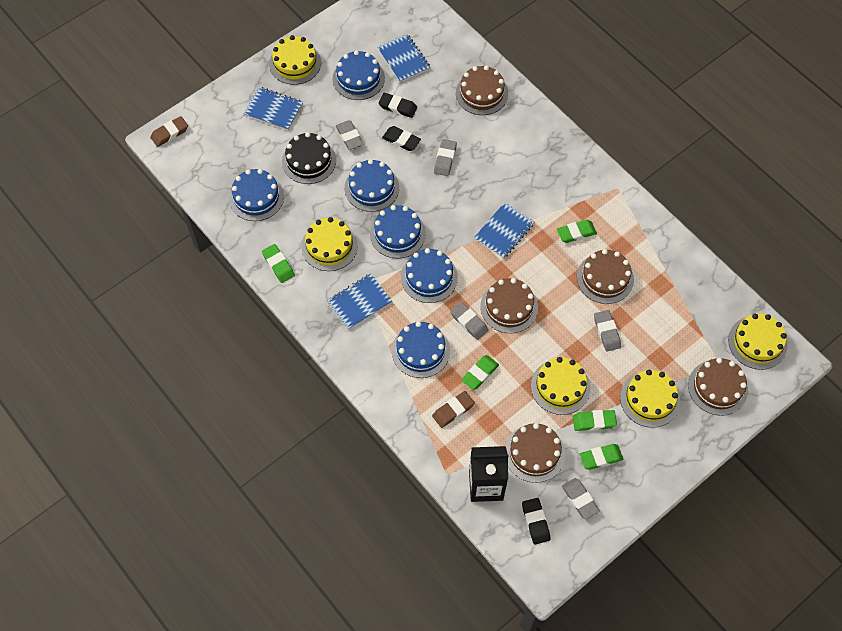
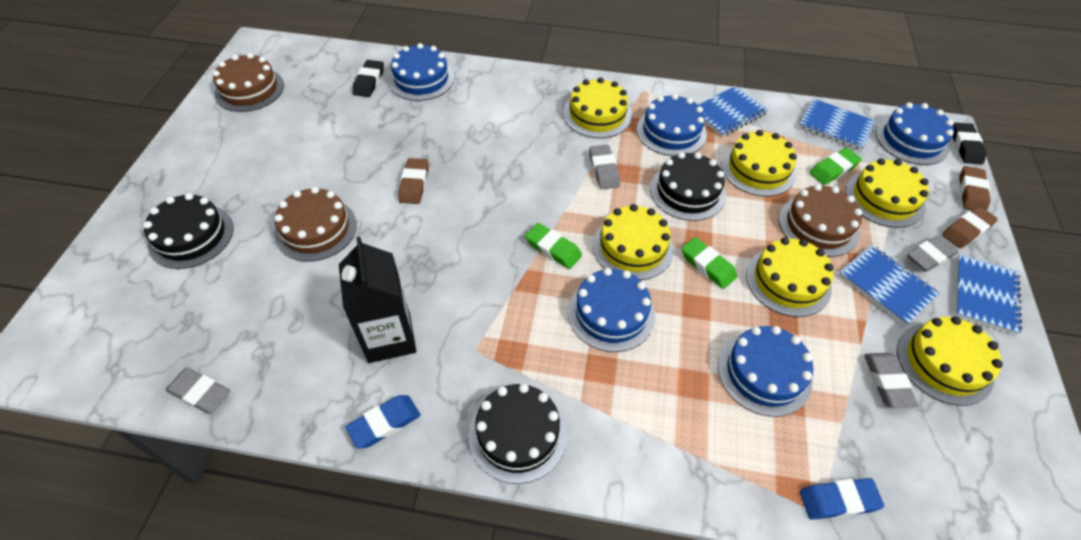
black cake: [282,132,336,184] = 1 -> [143,193,234,269] [468,384,567,484] [650,152,726,221] = 3
black eraser: [379,93,417,118] [382,126,421,151] [522,498,550,545] = 3 -> [353,60,384,97] [953,123,986,164] = 2
blue cake: [229,169,284,221] [333,50,385,100] [344,159,399,212] [370,205,426,259] [391,321,450,378] [401,248,458,303] = 6 -> [388,43,454,101] [568,268,655,352] [637,94,707,156] [718,326,813,417] [876,102,954,165] = 5
blue eraser: none = 0 -> [345,395,420,448] [800,478,884,520] = 2
brown cake: [456,65,508,115] [480,278,538,333] [505,423,565,483] [577,249,634,304] [688,358,748,416] = 5 -> [213,53,284,112] [274,187,357,261] [779,184,862,257] = 3
brown eraser: [150,116,188,147] [432,391,475,428] = 2 -> [399,158,429,204] [942,206,998,248] [959,166,990,210] = 3
green eraser: [262,244,295,283] [461,355,499,390] [557,220,597,243] [573,410,617,431] [580,444,623,470] = 5 -> [525,223,582,269] [681,237,737,289] [810,148,862,185] = 3
grey eraser: [336,120,364,150] [434,139,457,176] [450,302,488,340] [562,478,600,519] [594,310,621,351] = 5 -> [166,368,230,414] [589,145,620,189] [864,353,918,408] [907,235,958,272] = 4
yellow cake: [269,35,321,85] [302,217,358,271] [531,357,590,415] [620,370,680,428] [728,314,787,370] = 5 -> [563,77,632,138] [593,204,674,280] [722,130,797,197] [746,237,834,317] [845,158,929,228] [897,316,1003,406] = 6

